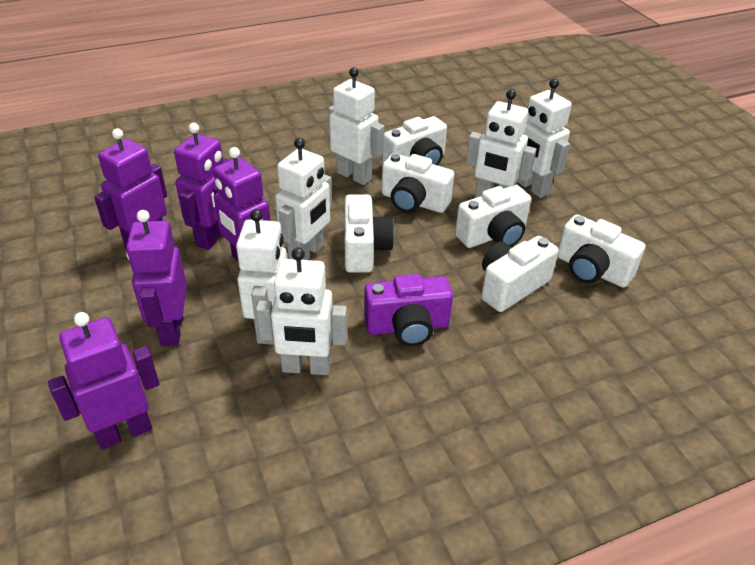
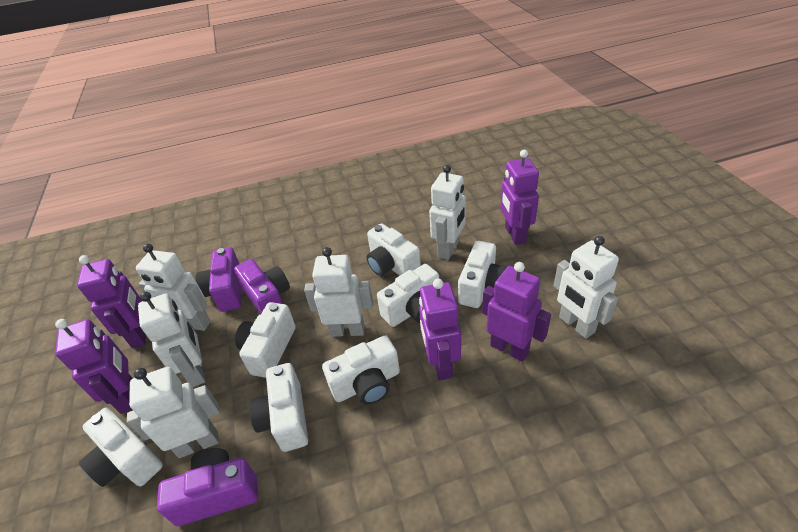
purple camera: [364,274,453,346] = 1 -> [157,448,258,526] [195,247,241,312] [234,259,290,314] = 3
white camera: [345,194,395,273] [382,116,447,165] [382,153,454,213] [455,185,531,248] [481,236,558,312] [557,214,645,288] = 6 -> [79,407,163,487] [235,302,296,378] [249,363,308,452] [322,335,400,405] [367,223,421,276] [377,264,439,327] [458,241,507,308] = 7

